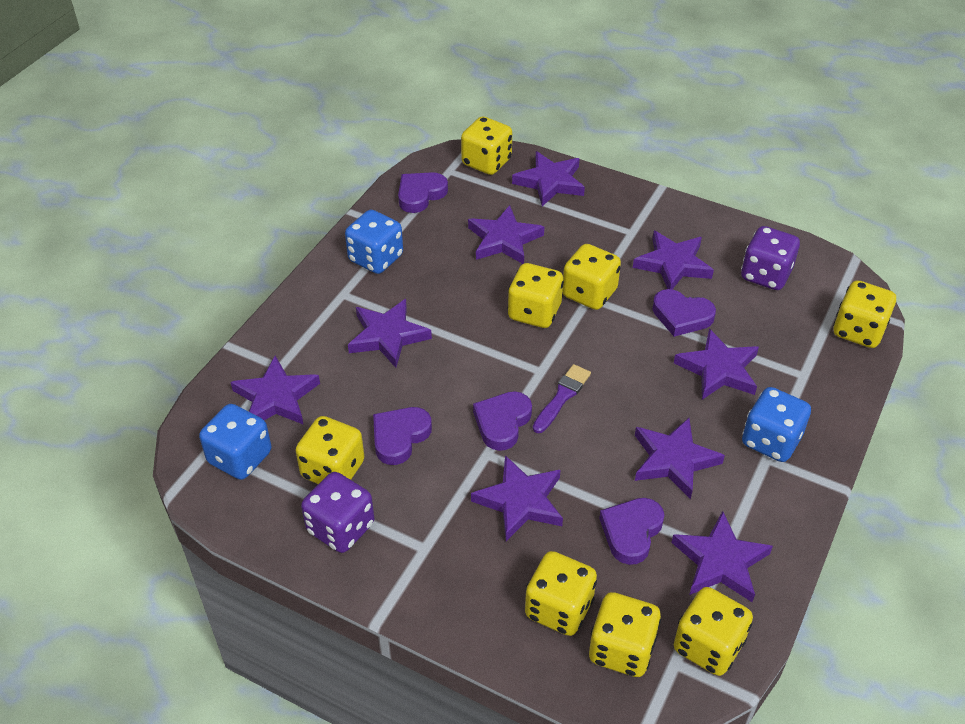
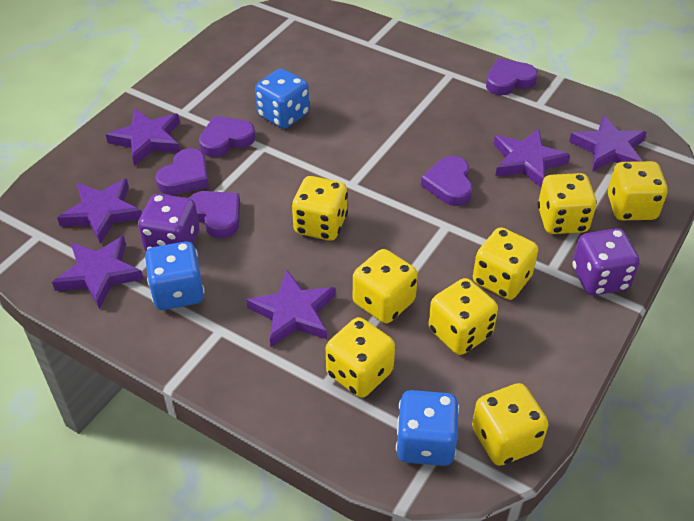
purple brush: [533,364,591,433] = 1 -> none = 0
purple star: [231,356,320,425] [348,299,432,368] [468,205,544,264] [471,455,563,541] [512,151,585,206] [633,231,714,289] [635,418,725,499] [671,511,773,602] [674,328,759,400] = 9 -> [52,236,143,309] [57,179,142,244] [105,108,180,166] [246,270,335,347] [494,129,570,187] [569,115,647,172] = 6

